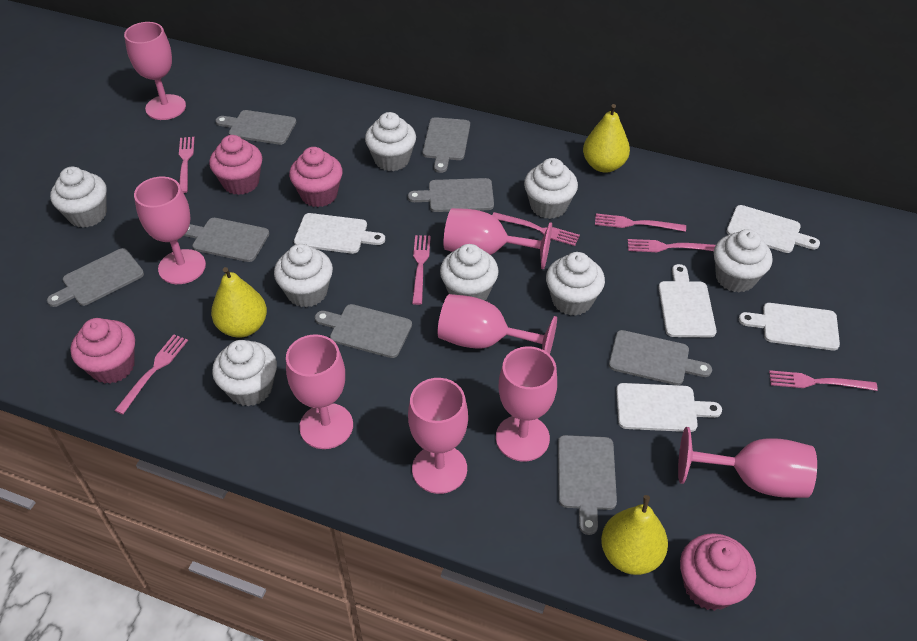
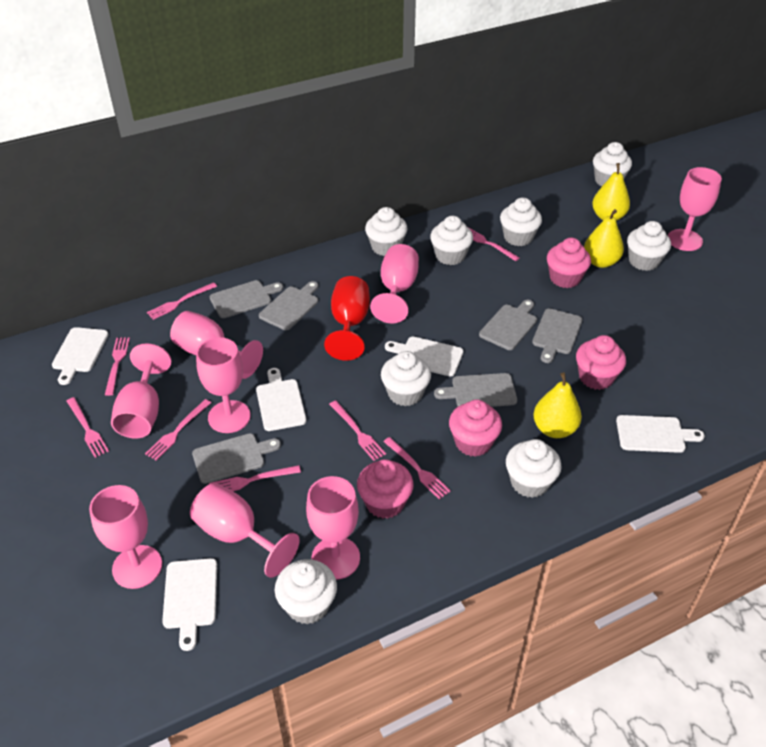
grey cutting board: [47,248,144,307] [184,218,269,262] [215,110,296,145] [315,304,412,358] [408,178,494,212] [423,117,470,173] [558,435,617,535] [609,330,712,385] = 8 -> [192,433,281,484] [210,280,283,318] [259,281,318,330] [434,373,517,407] [479,300,537,350] [532,308,583,363] = 6
pink fork: [114,335,188,414] [179,137,194,193] [412,235,431,305] [492,212,580,246] [595,214,686,232] [628,239,716,252] [769,370,878,391] = 7 -> [67,397,109,458] [105,337,130,396] [145,399,211,461] [147,282,217,320] [209,465,301,491] [329,400,386,461] [383,437,451,499] [468,227,520,261] = 8
red goblet: none = 0 -> [324,276,370,361] = 1

